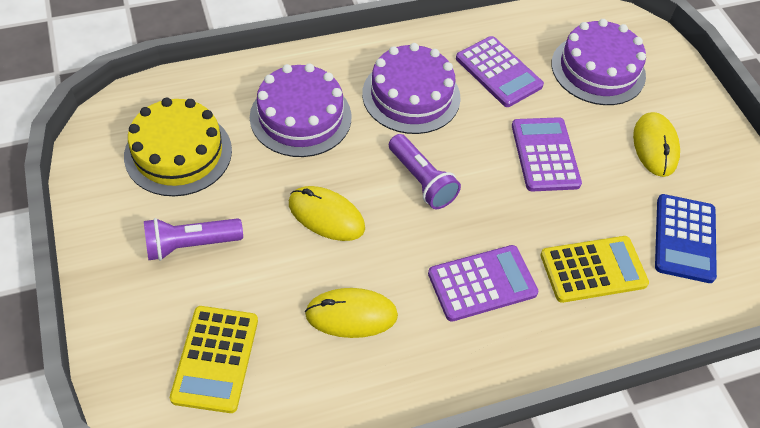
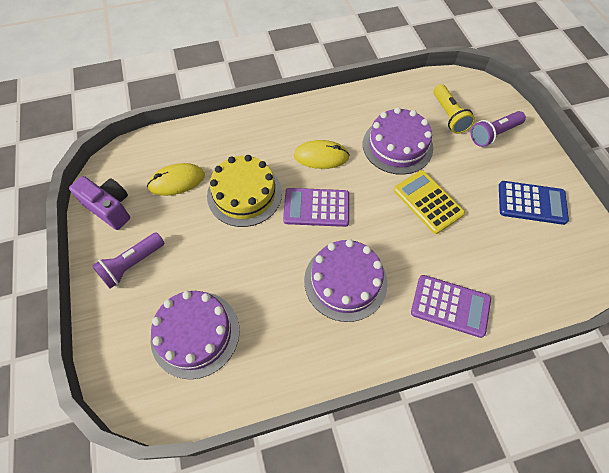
purple calculator: [428,245,538,322] [456,36,544,107] [512,117,582,192] = 3 -> [283,188,349,227] [411,275,491,338] = 2
purple camera: none = 0 -> [69,176,130,230] = 1
yellow calculator: [170,306,258,413] [540,236,649,303] = 2 -> [394,170,465,234] = 1
yellow flashlight: none = 0 -> [433,84,475,134] = 1
yellow mouse: [289,186,365,241] [305,288,398,338] [633,112,680,177] = 3 -> [147,163,205,196] [294,140,350,169] = 2

